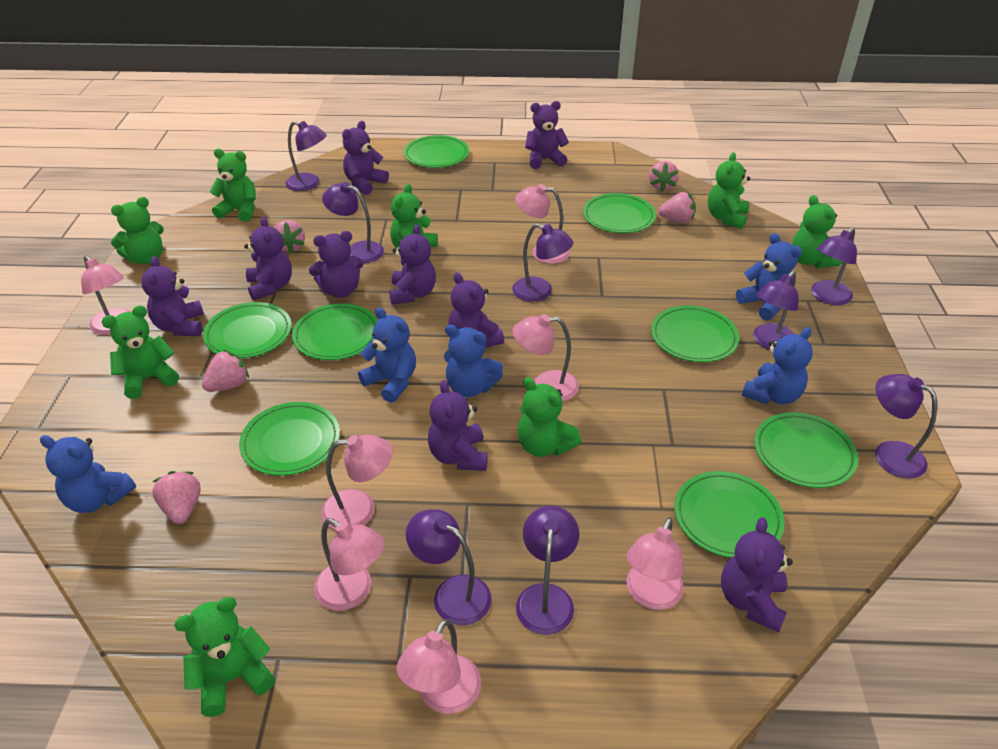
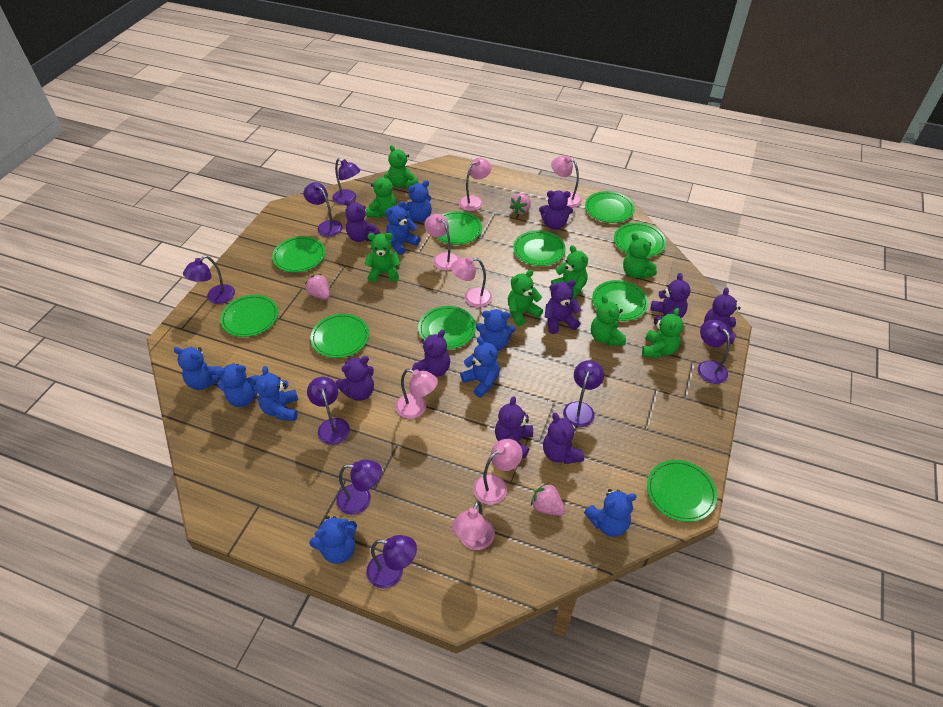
blue teddy bear: [40,435,136,513] [358,307,416,403] [444,325,503,397] [736,233,802,321] [742,327,813,405] = 5 -> [174,347,223,390] [215,363,259,407] [255,366,298,421] [309,516,357,564] [386,201,420,255] [404,180,432,222] [460,337,500,398] [476,309,515,351] [584,489,637,537] = 9
green plate: [203,302,291,358] [239,402,340,476] [292,304,378,360] [404,135,469,168] [583,193,656,233] [651,305,739,362] [674,471,785,558] [754,412,858,488] = 8 -> [220,295,278,337] [272,236,325,272] [310,314,369,358] [418,306,476,349] [436,211,482,245] [513,230,566,266] [585,191,635,223] [592,280,648,321] [614,223,666,257] [647,460,717,522] = 10
pink strawberry: [152,471,201,524] [202,350,249,392] [274,220,305,254] [649,161,679,192] [658,192,696,223] = 5 -> [305,274,330,300] [510,194,531,215] [531,482,565,516] = 3

